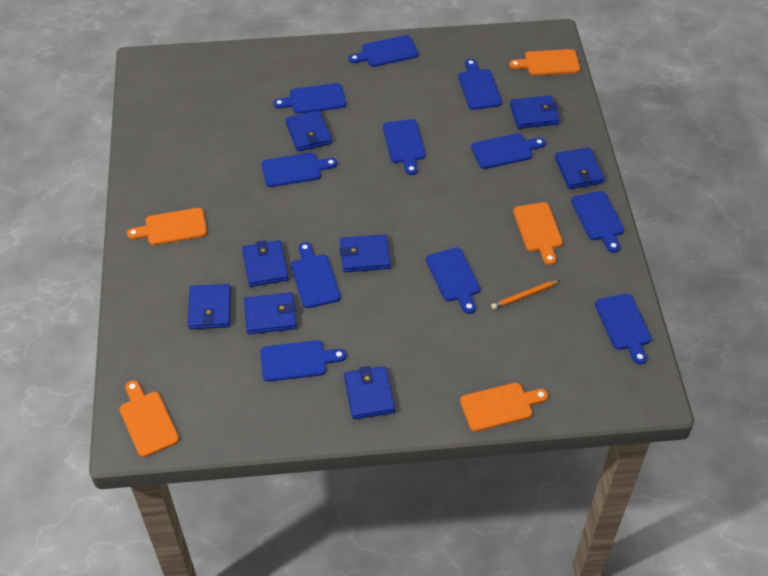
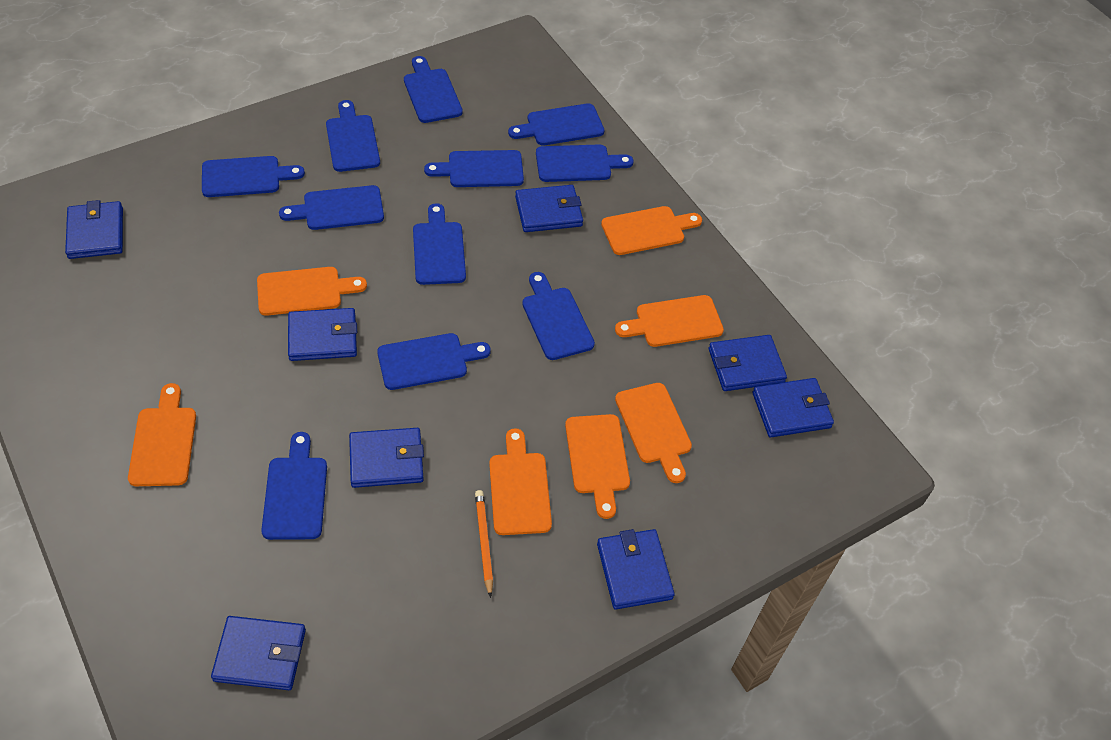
orange cutting board: [120,380,179,457] [127,208,207,245] [460,383,548,432] [509,49,580,76] [513,202,563,265] = 5 -> [128,383,196,486] [257,267,367,316] [489,428,552,535] [565,414,630,519] [601,206,702,255] [615,295,724,347] [615,383,692,483] = 7

